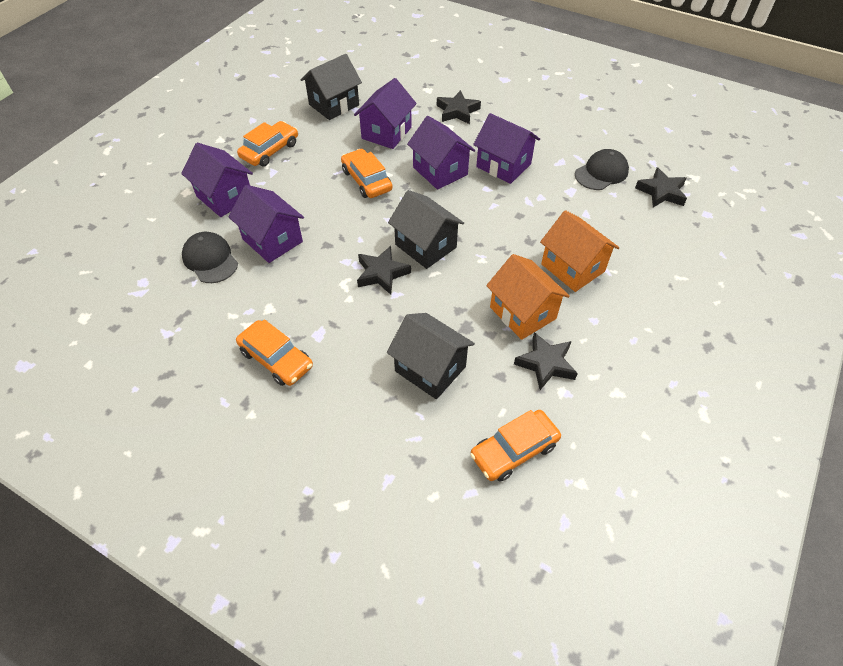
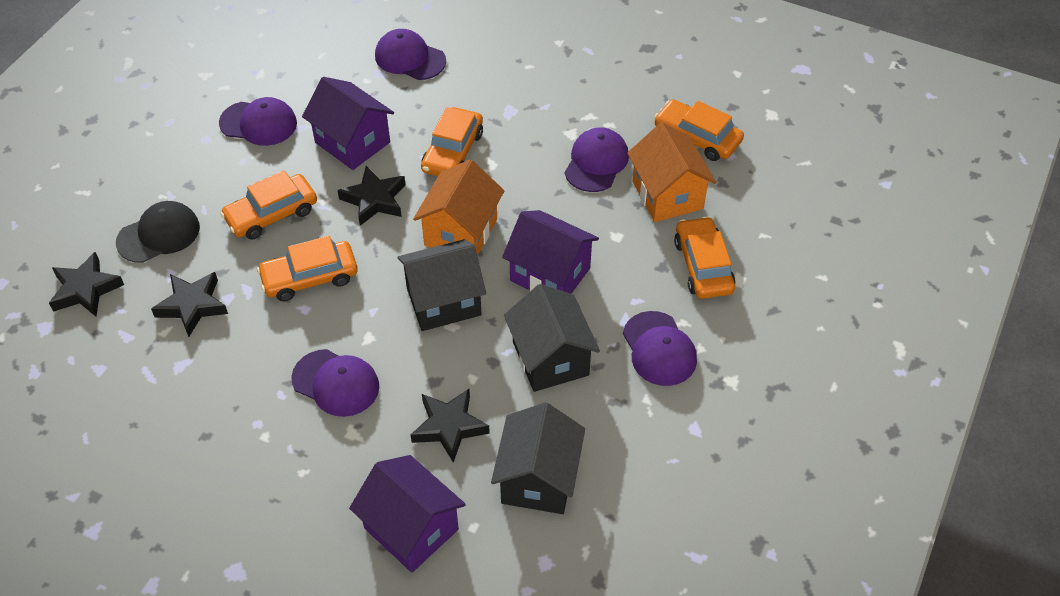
black cap: [182,232,238,283] [575,149,629,190] = 2 -> [116,201,200,263] = 1
orange car: [236,319,313,386] [237,121,298,167] [341,149,392,198] [470,410,561,482] = 4 -> [220,170,317,240] [257,236,358,301] [421,107,483,176] [654,99,744,161] [674,216,735,299] = 5
purple cap: none = 0 -> [219,97,297,146] [291,349,379,417] [375,29,446,80] [565,127,629,192] [623,311,697,386] = 5
purple house: [181,143,253,217] [229,185,304,263] [354,78,417,149] [407,116,475,190] [473,113,540,184] = 5 -> [302,77,394,170] [349,455,466,573] [502,210,599,294] = 3

